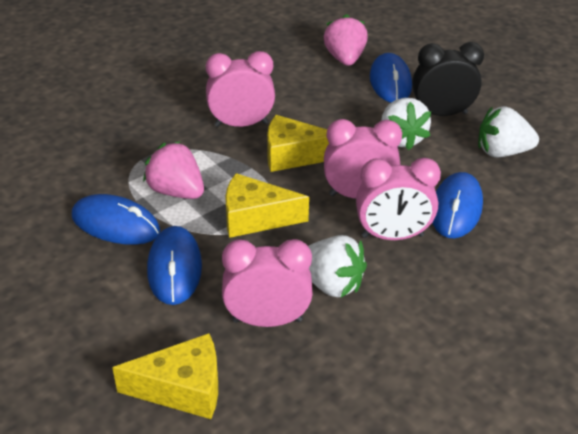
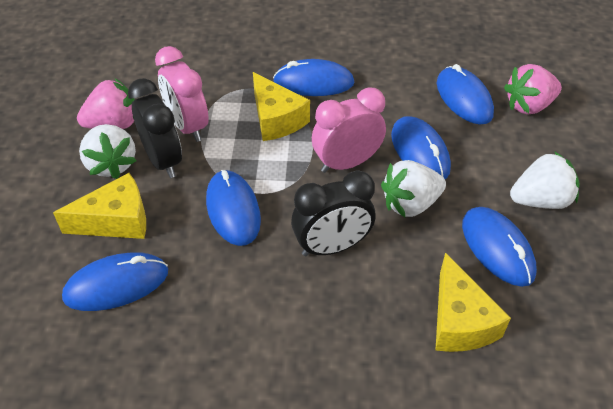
black clock: [412,42,484,116] = 1 -> [128,78,182,178] [291,171,375,256] = 2
blue mouse: [72,194,161,245] [147,226,202,305] [370,53,412,103] [432,172,483,238] = 4 -> [62,252,168,311] [206,170,261,246] [273,59,354,96] [391,116,451,179] [437,64,494,125] [462,207,537,287] = 6
pink clock: [206,51,275,127] [222,239,313,327] [324,119,402,199] [356,158,441,240] = 4 -> [155,46,209,142] [312,87,386,173] = 2

